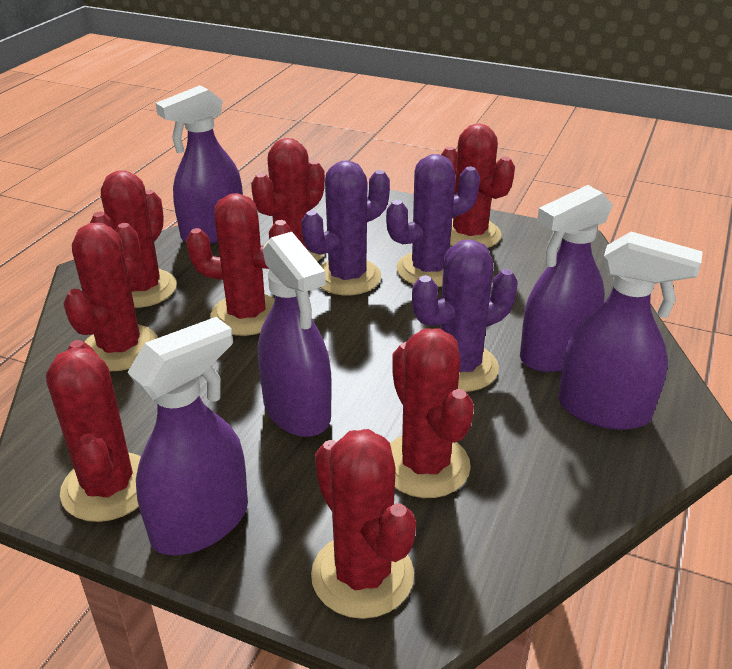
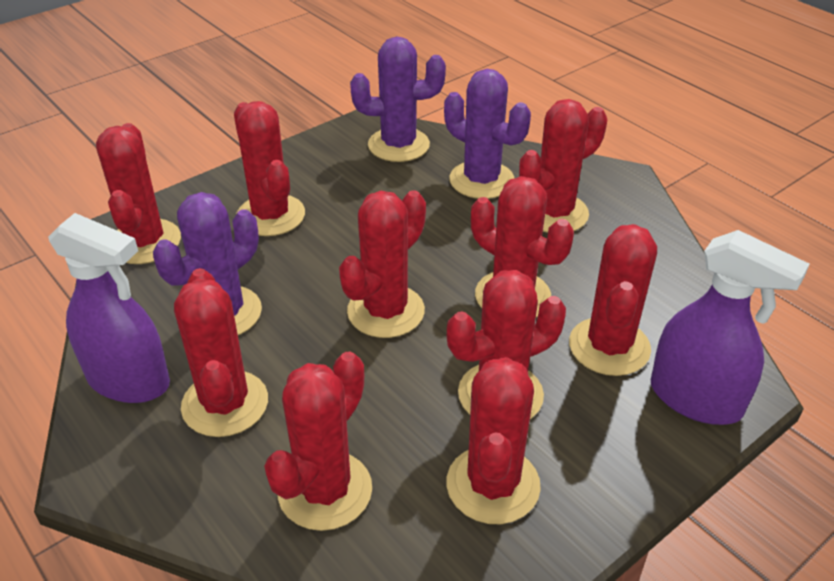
purple spray bottle: [127,317,248,555] [156,85,243,244] [258,232,332,437] [520,185,613,372] [558,232,703,430] = 5 -> [48,213,170,403] [651,230,810,425] = 2
red cactus: [46,340,141,522] [63,223,158,371] [90,170,177,308] [186,193,293,336] [251,138,325,261] [311,429,416,619] [390,328,474,498] [441,124,515,248] = 8 -> [96,123,181,264] [174,268,268,437] [234,101,305,236] [264,352,372,531] [339,190,426,338] [446,357,541,524] [447,270,566,419] [471,176,574,318] [519,99,607,233] [569,224,657,376] = 10

